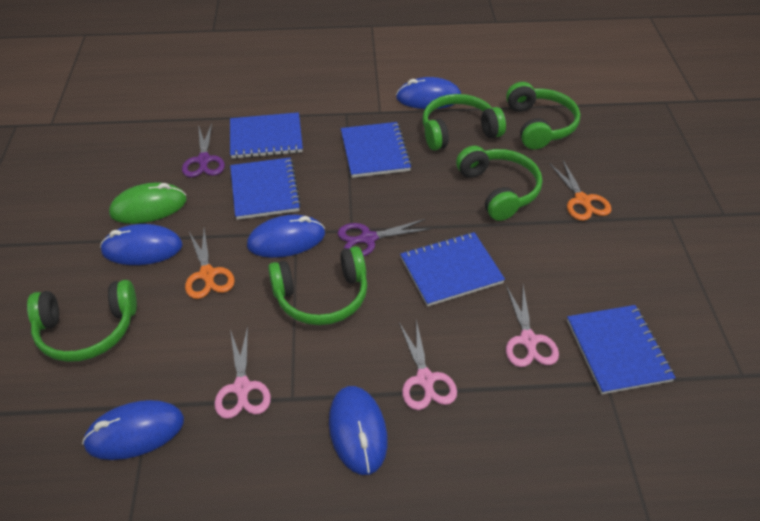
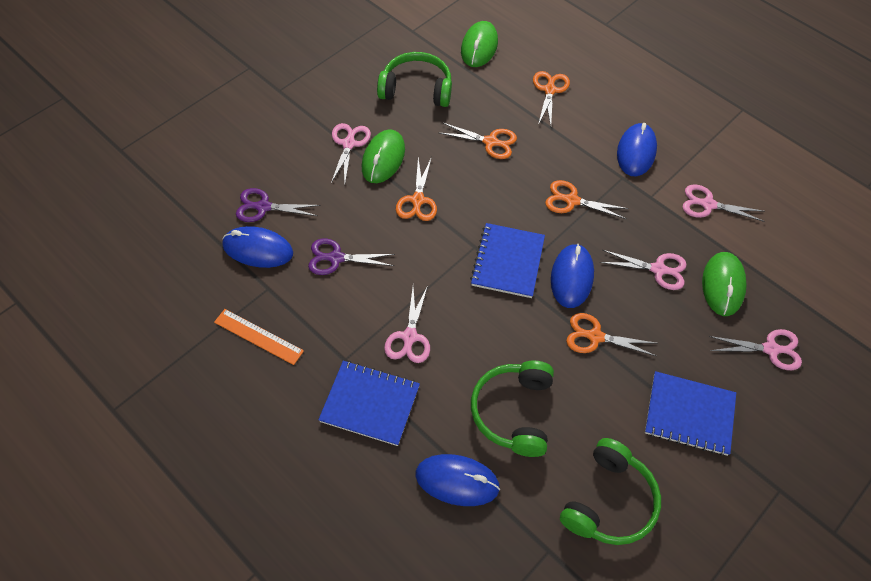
blue mouse: [82,400,184,460] [100,224,182,265] [247,215,325,258] [329,386,388,475] [396,77,461,109] = 5 -> [222,226,293,268] [416,454,500,506] [551,243,594,308] [617,123,657,176] = 4
blue notebook: [230,112,303,159] [230,157,301,220] [341,122,412,178] [400,232,505,307] [567,305,676,394] = 5 -> [318,361,420,446] [470,223,545,298] [645,371,736,456] = 3
green headphones: [27,280,137,362] [268,246,367,325] [423,94,506,150] [456,146,542,221] [506,82,580,150] = 5 -> [377,52,452,107] [471,360,554,457] [560,438,661,545] = 3
green mouse: [109,182,187,224] = 1 -> [362,129,405,183] [461,21,498,67] [702,252,747,316] = 3
orange ruler: none = 0 -> [214,309,304,365] = 1
orange scissors: [185,229,235,299] [549,160,612,221] = 2 -> [396,157,437,221] [440,122,517,159] [533,71,570,125] [545,180,628,219] [566,313,656,356] = 5
pink scissors: [214,326,271,419] [399,319,457,410] [506,285,559,367] = 3 -> [331,123,371,183] [384,285,430,363] [600,250,687,290] [683,184,765,222] [709,329,802,370] = 5

